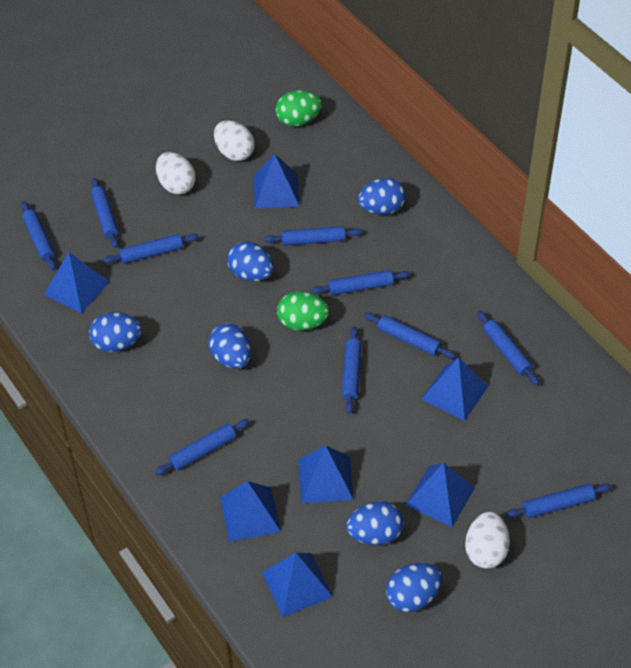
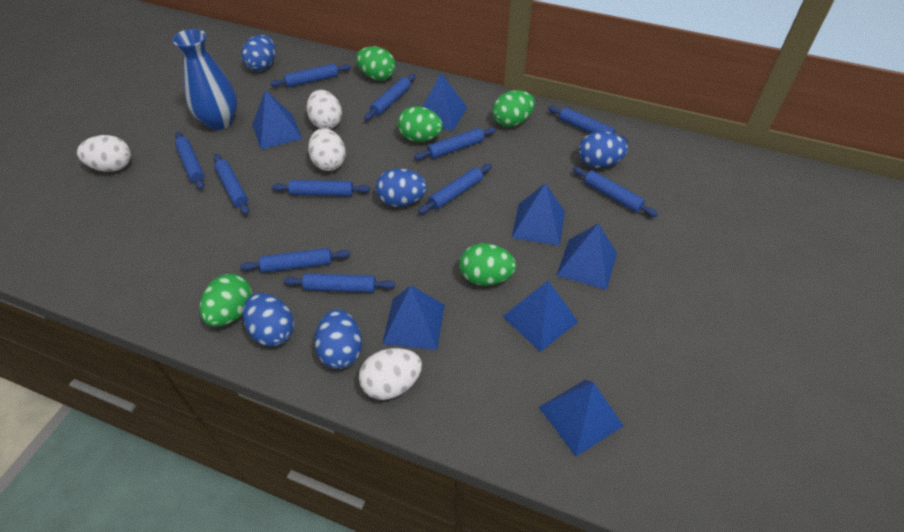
blue egg: [89,312,142,352] [209,323,251,369] [227,241,274,281] [346,501,404,545] [358,178,406,215] [386,563,442,612] = 6 -> [241,35,275,71] [243,293,294,346] [314,309,362,369] [376,168,427,207] [578,131,628,168] = 5
blue rolling pin: [21,201,56,270] [91,178,119,248] [103,234,199,264] [155,419,250,475] [264,226,362,246] [311,270,410,295] [342,327,361,414] [364,312,456,359] [477,311,539,385] [506,483,612,518] = 10 -> [175,132,205,190] [214,154,249,215] [240,248,350,273] [270,64,351,87] [272,180,370,196] [284,273,395,293] [364,74,416,120] [414,127,496,160] [418,164,492,214] [548,106,628,143] [573,167,658,217] = 11
blue vase: none = 0 -> [172,29,237,130] = 1
green egg: [276,90,322,126] [277,291,329,331] = 2 -> [200,274,252,326] [356,46,396,81] [398,106,443,142] [460,243,516,286] [492,90,535,127] = 5
white egg: [156,152,196,194] [214,120,255,161] [465,512,510,569] = 3 -> [77,135,131,172] [307,90,342,129] [308,128,346,171] [359,348,422,400] = 4

